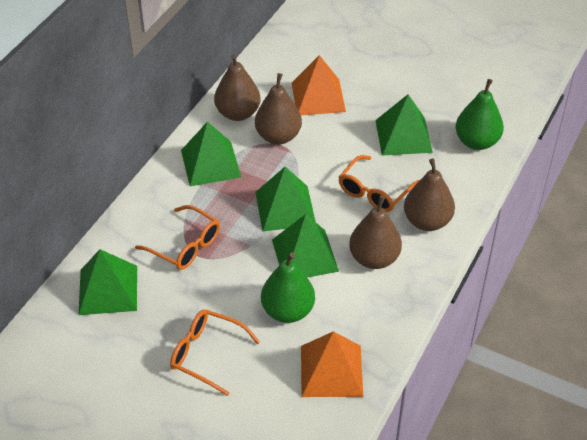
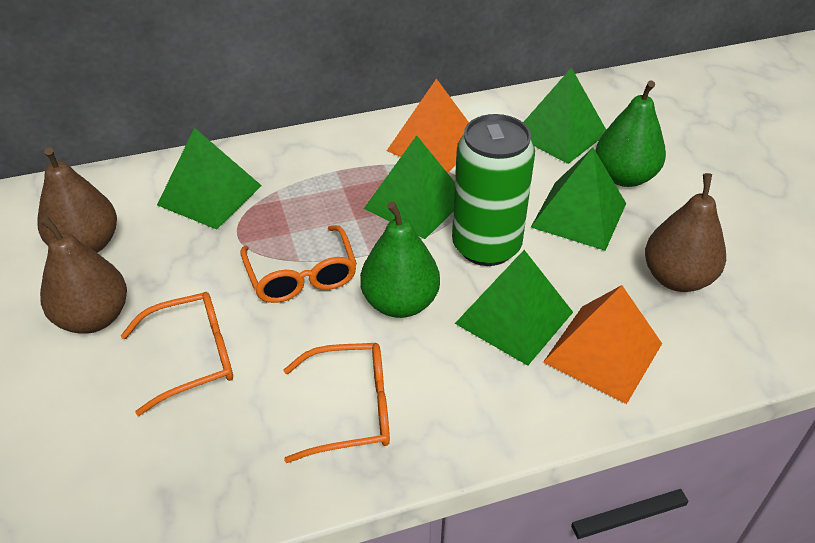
brown pear: [214,54,261,121] [255,73,302,144] [349,196,402,269] [404,158,455,231] = 4 -> [37,147,117,253] [40,216,127,334] [645,173,726,292] = 3
green can: none = 0 -> [452,114,535,266] = 1

